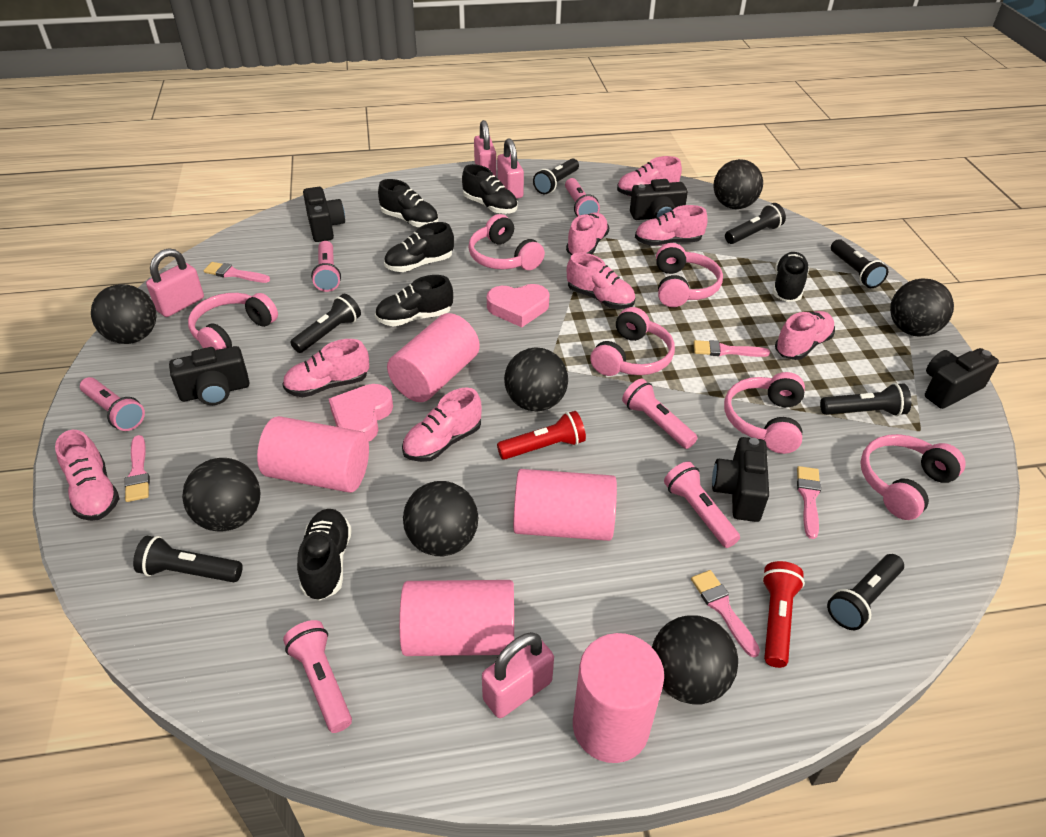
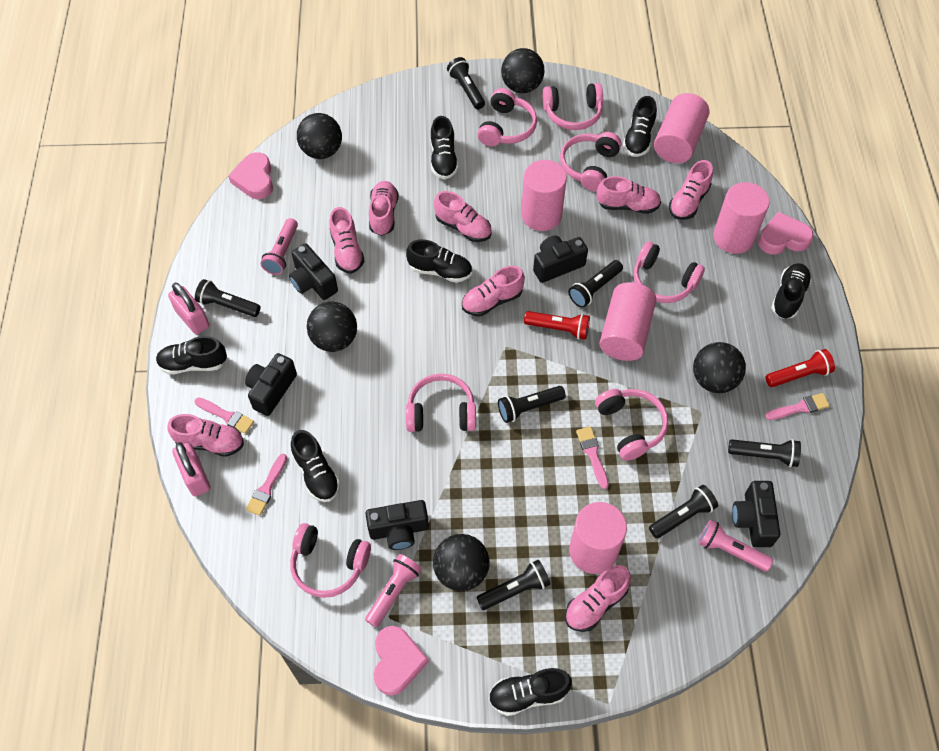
black ball: [91,284,157,344] [182,458,261,532] [403,481,478,556] [504,347,568,411] [652,615,738,704] [714,159,763,209] [890,279,954,337] = 7 -> [297,113,342,159] [307,302,357,352] [433,534,490,591] [501,48,545,93] [693,342,746,393] = 5
black shoe: [297,509,352,601] [375,275,453,327] [378,179,438,227] [384,222,454,272] [462,164,518,214] [773,252,809,302] = 6 -> [156,336,227,375] [291,430,340,502] [406,239,472,283] [431,116,459,179] [488,668,572,716] [623,96,657,157] [771,263,812,318] = 7
pink brush: [124,435,150,502] [203,262,270,283] [691,570,760,658] [694,340,770,357] [797,466,821,539] = 5 -> [194,397,254,434] [246,454,287,516] [576,426,609,489] [765,393,830,420] = 4
pink flashlight: [80,377,145,431] [283,620,352,733] [311,241,341,292] [565,178,600,216] [622,379,697,449] [664,462,740,548] = 6 -> [260,218,298,275] [365,554,422,628] [698,520,773,571] = 3
pink headphones: [188,293,278,350] [468,214,545,270] [590,307,675,376] [656,243,723,307] [724,372,805,454] [860,434,965,520] = 6 -> [290,523,371,598] [406,373,476,432] [477,88,537,146] [542,83,603,130] [560,132,622,191] [595,389,668,461] [633,241,705,303] = 7
pink heart: [329,384,393,442] [487,284,550,327] = 2 -> [228,152,273,199] [373,626,429,695] [758,211,814,255] = 3
pink padlock: [146,248,204,317] [474,120,496,177] [482,632,554,718] [497,138,524,199] = 4 -> [168,283,209,334] [172,442,211,496] = 2

